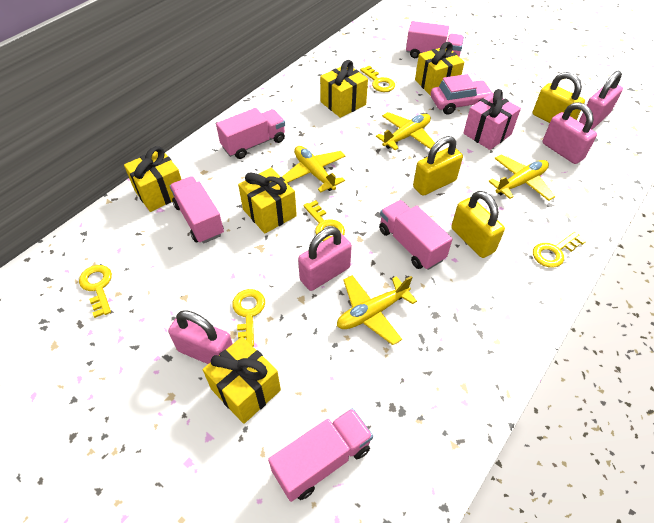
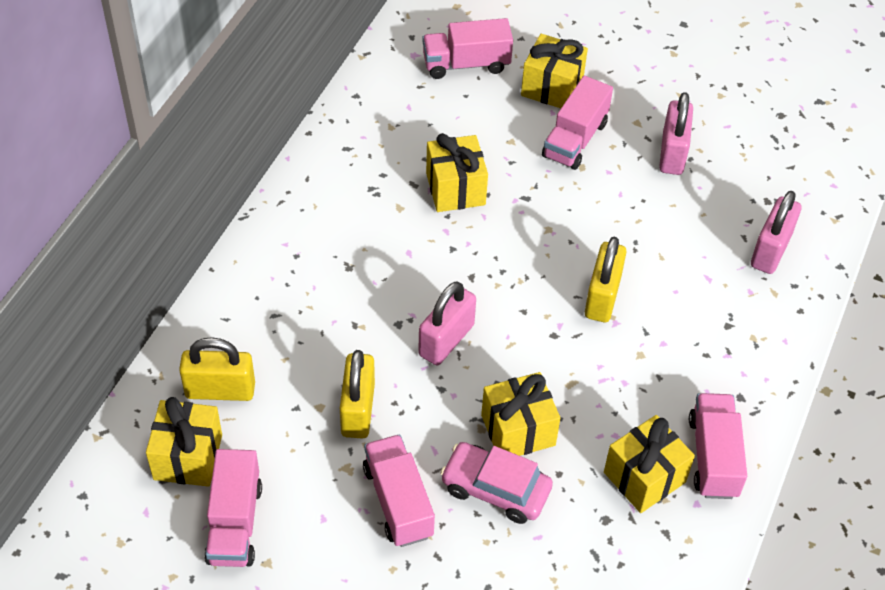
pink gift: [463,89,521,150] = 1 -> none = 0
pink padlock: [168,310,233,364] [298,227,352,291] [542,102,597,164] [579,71,623,129] = 4 -> [418,281,476,365] [659,92,693,175] [751,191,801,274] = 3
yellow key: [79,265,112,318] [232,289,265,347] [303,200,345,241] [360,66,395,92] [533,232,586,268] = 5 -> none = 0
yellow plane: [282,146,346,193] [337,275,417,345] [376,112,435,150] [488,154,556,201] = 4 -> none = 0

